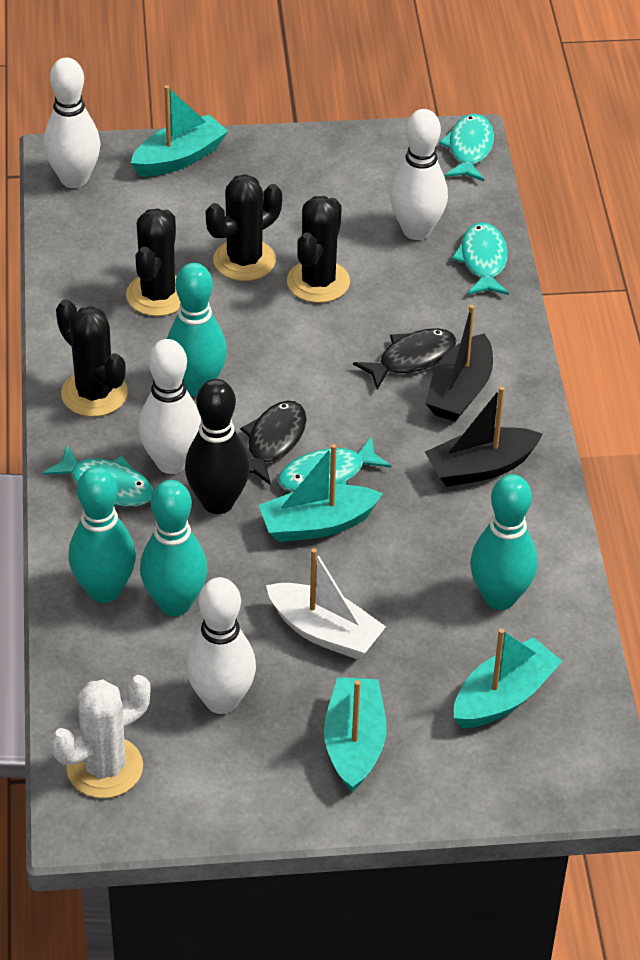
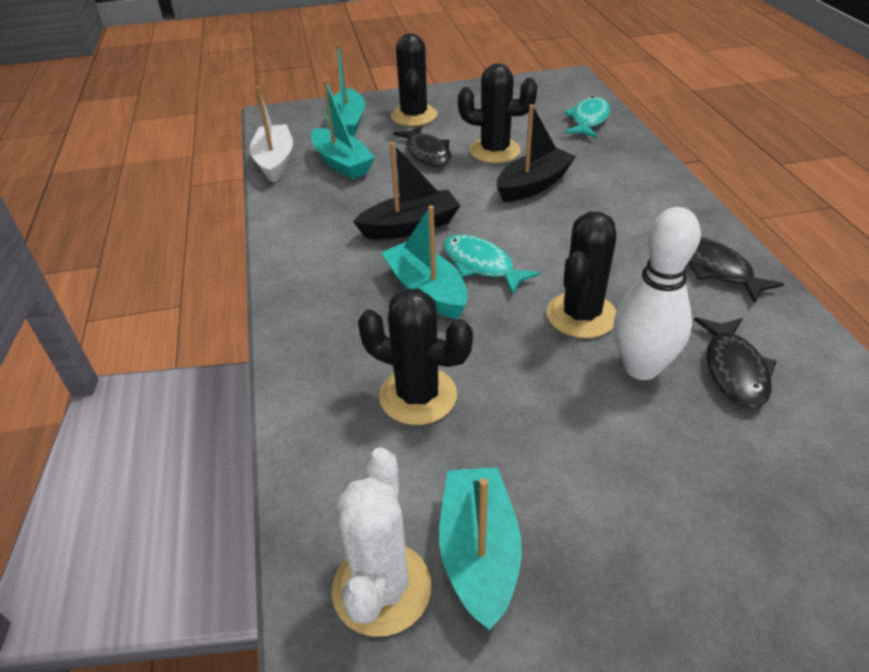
black bowling pin: [185,379,250,514] = 1 -> none = 0
black fish: [240,401,307,485] [353,328,456,390] = 2 -> [393,125,451,166] [688,237,784,303] [694,317,777,409] = 3
turquoise bowling pin: [68,467,136,603] [140,480,208,616] [167,263,227,397] [470,474,537,610] = 4 -> none = 0
turquoise fish: [43,445,153,507] [278,437,391,492] [439,114,494,181] [451,222,509,295] = 4 -> [443,234,540,295] [564,97,610,138] = 2
white bowling pin: [43,58,101,188] [138,339,201,474] [186,577,256,714] [390,109,448,240] = 4 -> [614,207,701,380] = 1

